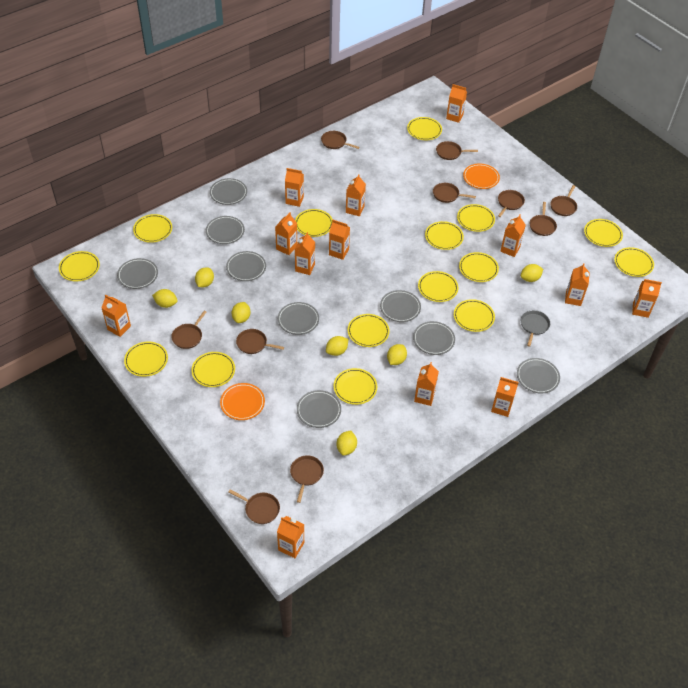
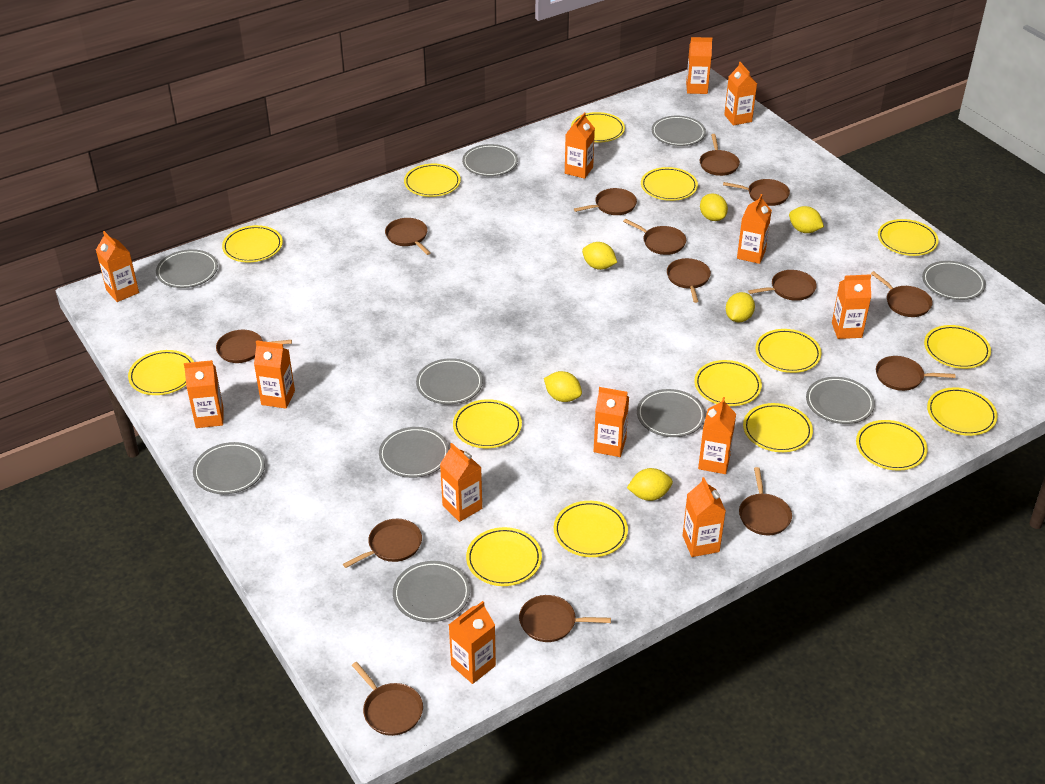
brown pan: [171,311,206,349] [229,489,280,524] [236,329,284,354] [290,455,324,503] [321,131,359,149] [433,183,476,203] [436,141,478,160] [498,190,525,217] [530,202,557,236] [550,185,577,216] = 10 -> [216,330,292,363] [343,519,422,568] [352,662,423,736] [385,218,431,255] [519,595,611,642] [574,188,637,215] [623,219,686,255] [667,258,711,303] [700,134,740,176] [723,179,790,206] [739,467,792,535] [748,270,817,301] [871,271,933,317] [876,356,955,391] = 14
grey pan: [521,310,550,347] = 1 -> none = 0
grey plate: [117,258,158,289] [206,216,245,244] [210,178,247,205] [226,251,266,281] [278,302,319,335] [297,390,341,428] [380,290,421,322] [413,321,455,355] [517,358,560,394] = 9 -> [156,249,218,288] [193,442,265,494] [379,427,449,478] [393,561,470,622] [416,358,483,404] [462,144,518,176] [637,389,705,437] [652,116,706,146] [806,377,875,424] [922,261,986,300] = 10
orange plate: [220,383,265,420] [463,164,500,189] = 2 -> none = 0
yellow lemon: [152,289,178,308] [195,268,214,287] [232,302,251,323] [326,336,348,356] [337,430,357,456] [387,344,407,365] [521,264,543,282] = 7 -> [544,371,582,402] [582,242,617,270] [627,468,673,501] [700,193,728,221] [726,292,755,322] [789,206,824,233] = 6

